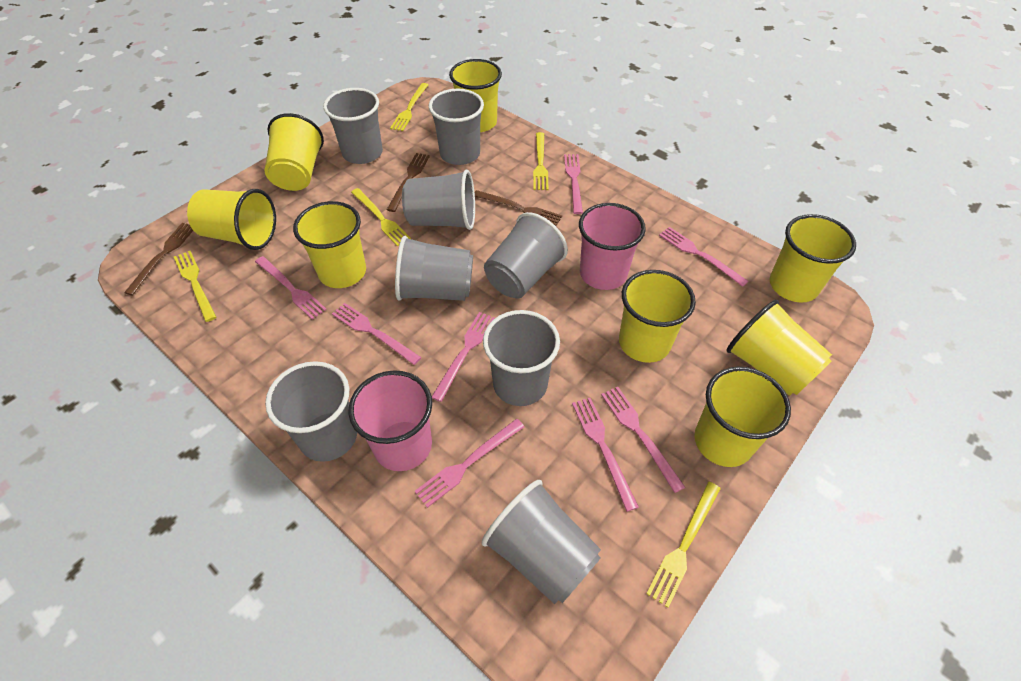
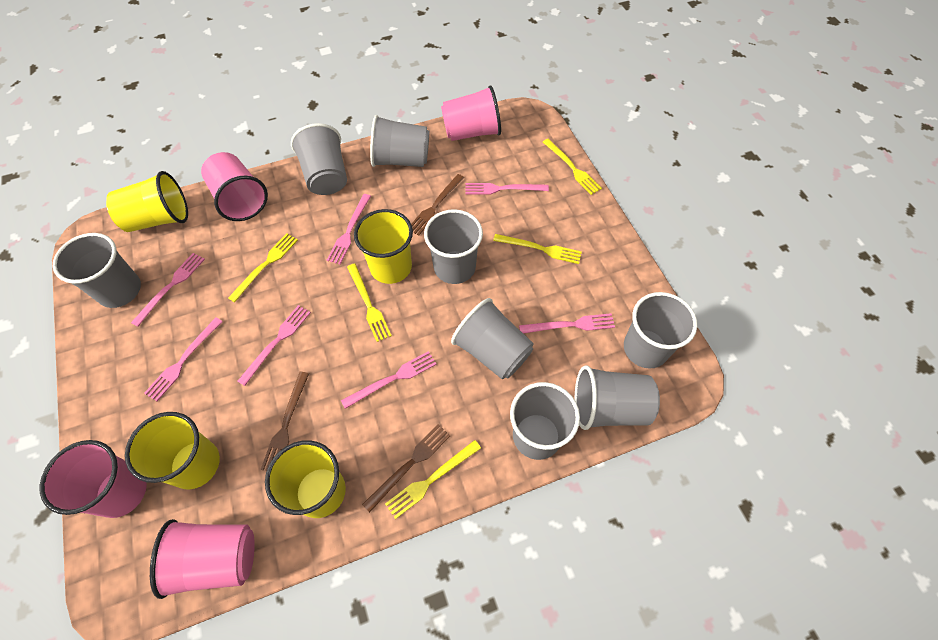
pink cup: [349,370,432,471] [579,203,646,290] = 2 -> [40,440,147,518] [150,519,255,599] [201,152,268,221] [441,85,501,141] = 4
pink fork: [255,256,327,319] [332,303,422,365] [415,419,524,508] [432,312,495,402] [564,154,583,214] [572,398,639,512] [601,387,685,493] [659,227,749,287] = 8 -> [131,253,205,327] [144,317,223,401] [238,305,311,386] [327,194,371,264] [341,351,437,409] [466,183,549,195] [519,313,615,334] = 7
yellow cup: [187,189,276,250] [264,113,324,191] [293,201,366,288] [449,59,502,132] [619,270,696,363] [694,367,791,467] [727,300,832,396] [770,214,856,303] = 8 -> [106,171,188,232] [125,412,220,490] [265,440,346,518] [354,209,413,284] = 4

